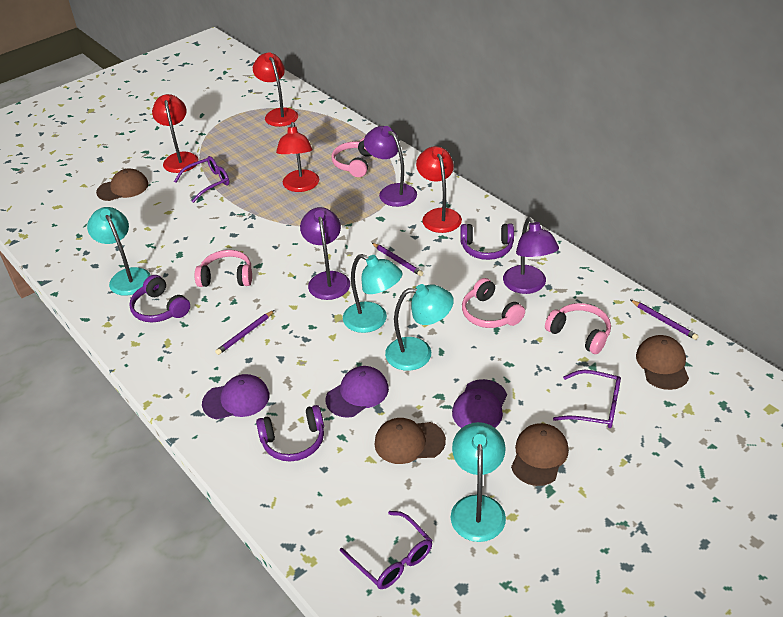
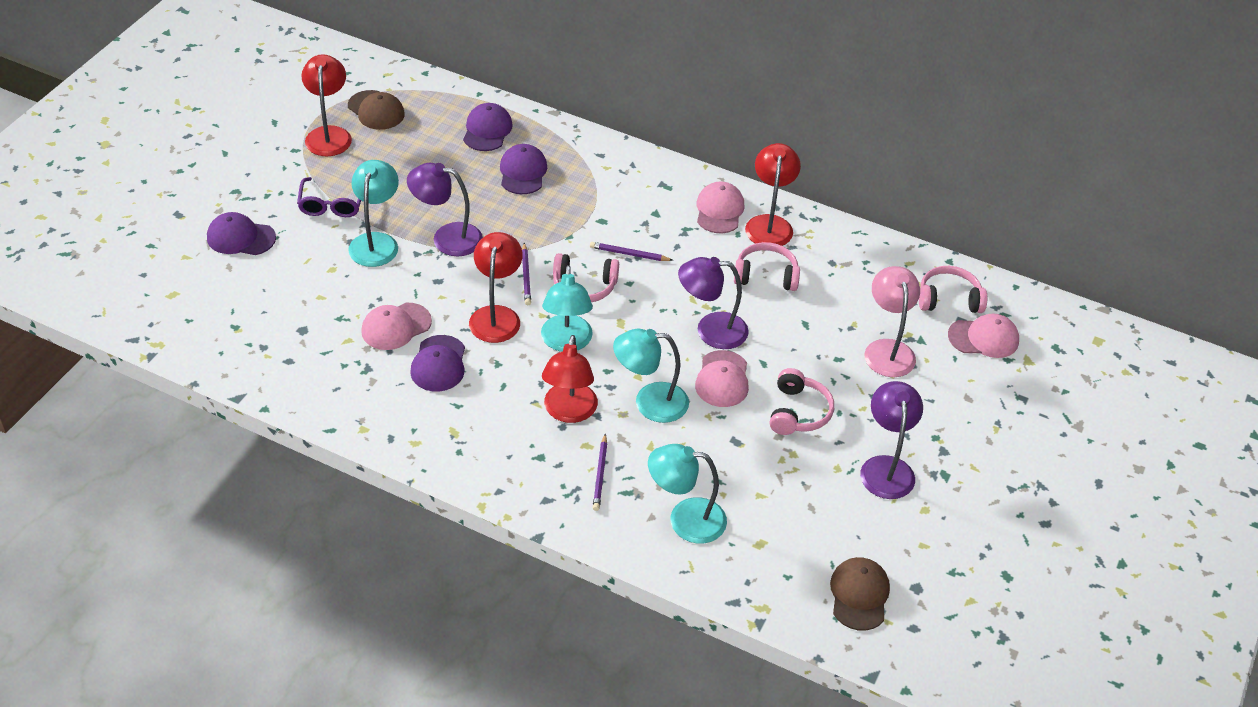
brown cap: [96,169,148,201] [375,418,446,464] [511,423,569,486] [636,335,689,390] = 4 -> [348,90,405,130] [830,557,890,631] = 2
pink cap: none = 0 -> [361,303,432,350] [695,350,749,407] [697,181,745,233] [948,313,1019,358] = 4
pink lamp: none = 0 -> [864,266,920,377] = 1
purple cap: [202,374,269,420] [326,366,389,418] [452,379,507,428] = 3 -> [207,212,276,255] [410,335,465,392] [463,103,513,151] [500,144,547,194] = 4
purple glasses: [174,156,230,203] [340,511,432,589] [553,370,621,428] = 3 -> [297,177,361,217] = 1
purple headphones: [129,275,190,322] [256,405,324,462] [461,224,514,260] = 3 -> none = 0

